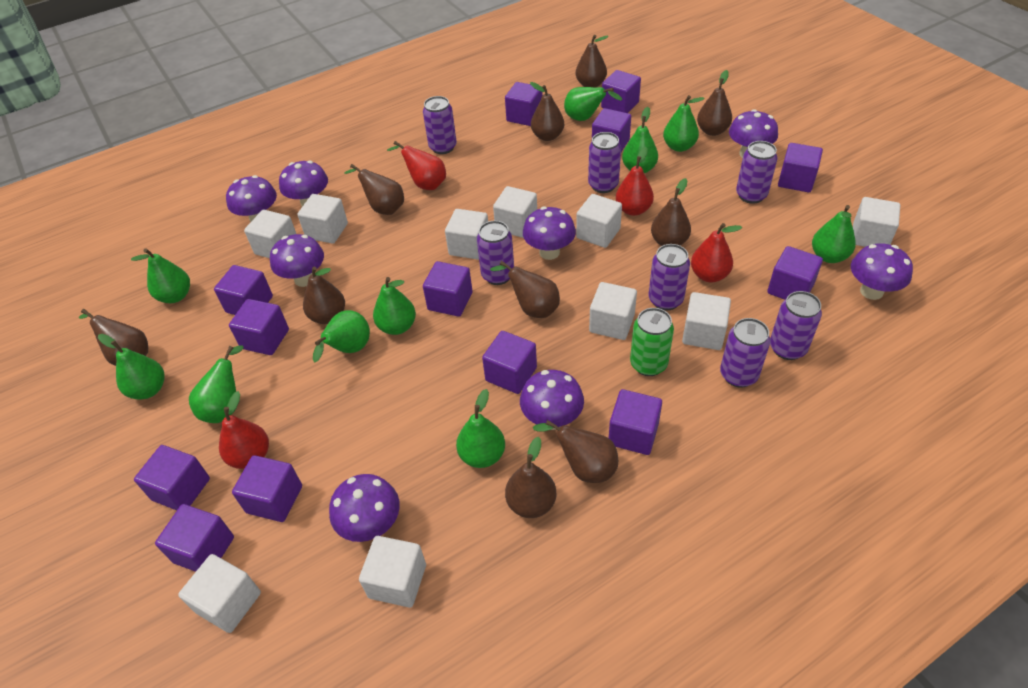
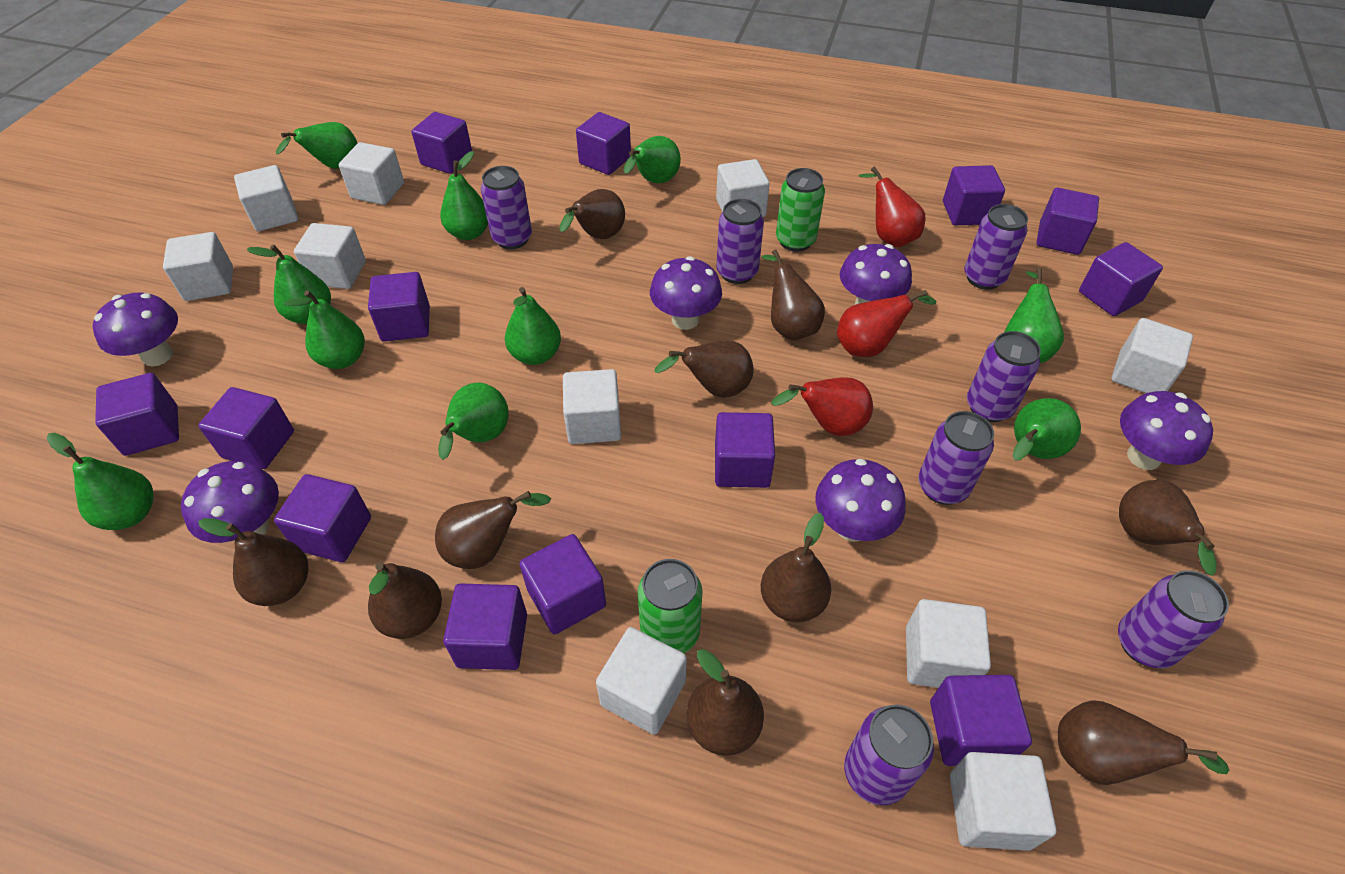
green can: [630,308,674,376] = 1 -> [638,559,703,653] [776,168,825,252] = 2
purple mushroom: [226,175,277,222] [270,234,324,287] [279,160,328,207] [329,474,400,542] [520,370,584,430] [523,207,576,260] [729,109,778,158] [851,243,913,300] = 8 -> [92,292,178,366] [181,461,279,543] [650,256,722,330] [815,459,906,542] [840,244,912,305] [1120,391,1213,470] = 6
red pear: [219,391,269,469] [387,141,446,190] [616,147,654,216] [691,223,742,283] = 4 -> [771,377,873,436] [837,290,936,357] [859,166,926,247] = 3

